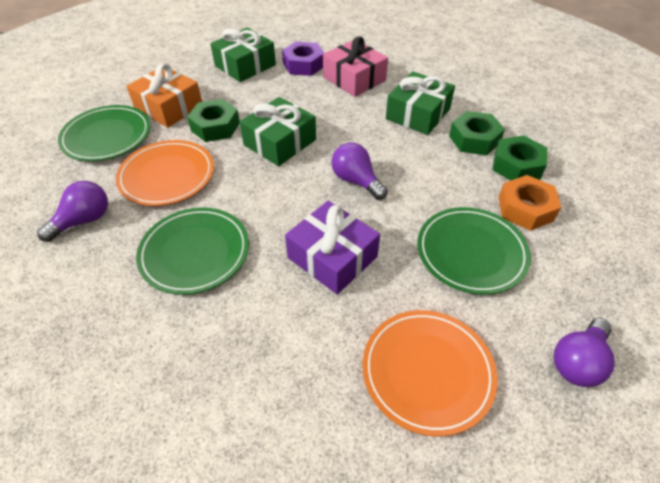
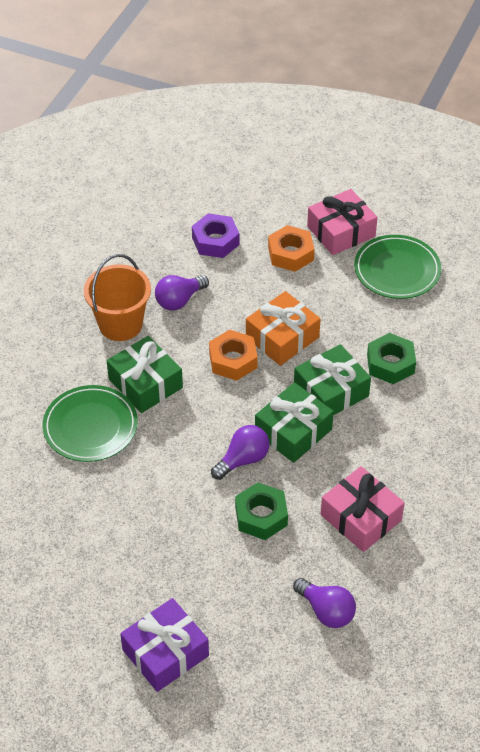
green nut: [187,99,240,142] [449,111,505,155] [493,135,547,181] = 3 -> [235,482,288,540] [367,333,416,384] = 2
green plate: [58,105,150,161] [136,207,249,295] [417,207,531,295] = 3 -> [42,385,138,462] [354,235,441,299] = 2
orange bucket: none = 0 -> [84,254,151,341] = 1
orange nut: [499,175,561,231] = 1 -> [209,330,258,381] [268,225,315,272] = 2
orange plate: [115,140,214,206] [362,310,498,437] = 2 -> none = 0
pink gift: [323,37,388,97] = 1 -> [307,189,378,255] [321,466,405,552] = 2

